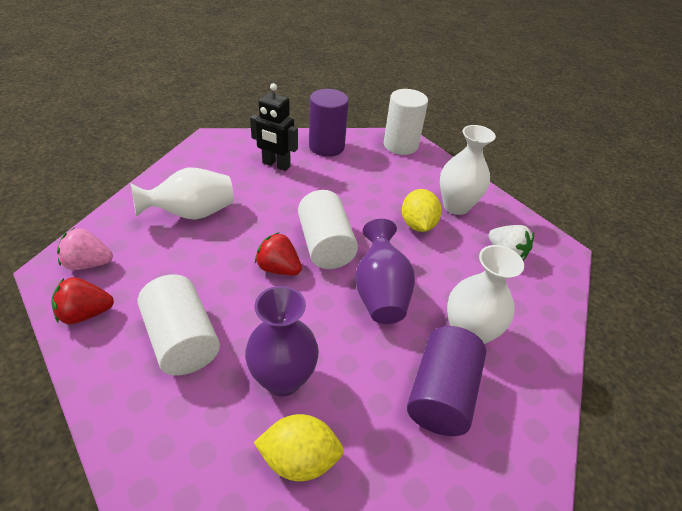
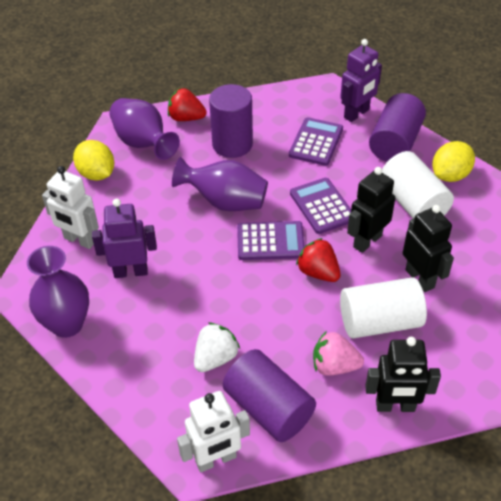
black robot: [250,83,298,171] = 1 -> [347,167,395,253] [365,337,441,412] [403,205,454,292] = 3
purple calculator: none = 0 -> [237,221,305,260] [289,117,343,166] [290,178,351,234] = 3
purple cylinder: [309,89,349,157] [407,326,486,436] = 2 -> [209,84,253,158] [223,349,316,442] [369,93,426,162] = 3
purple robot: none = 0 -> [92,199,157,278] [340,39,382,122] = 2
purple vase: [245,286,319,396] [355,219,415,324] = 2 -> [27,246,89,338] [109,98,180,160] [172,157,268,211] = 3
white cylinder: [138,275,220,375] [298,190,358,269] [384,89,428,155] = 3 -> [340,277,427,338] [382,151,454,218] = 2
white robot: none = 0 -> [42,166,99,249] [177,391,250,472] = 2
white vase: [131,167,233,220] [440,125,496,215] [447,245,524,344] = 3 -> none = 0

